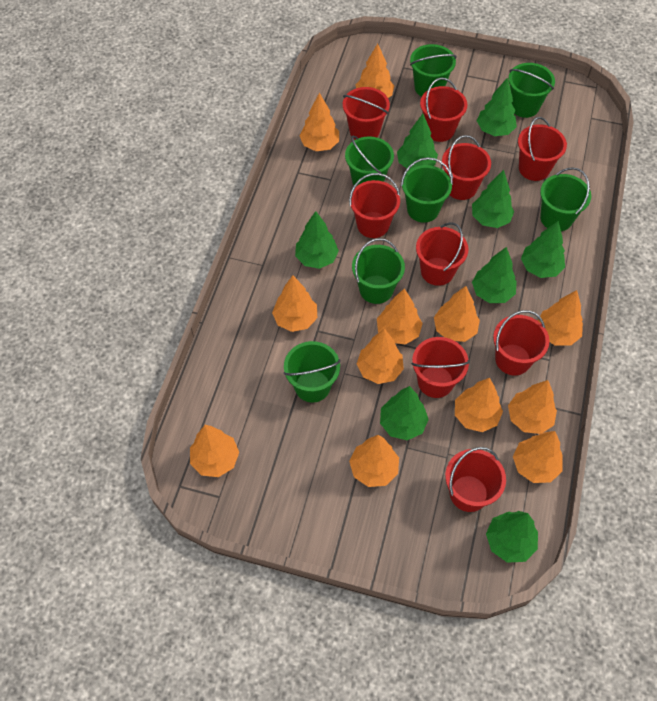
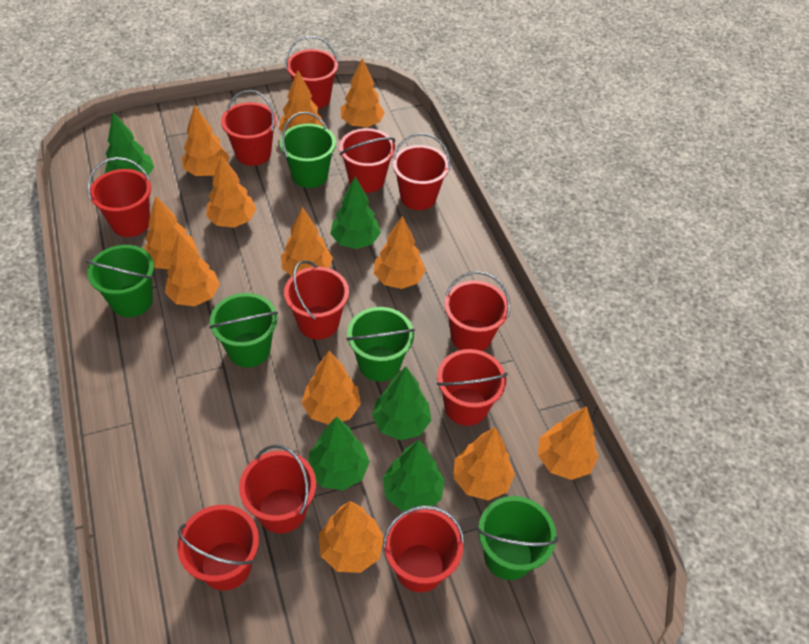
green bucket: [284,341,341,403] [345,136,394,186] [352,238,405,304] [401,157,453,223] [410,44,457,97] [508,63,555,118] [540,167,591,231] = 7 -> [86,245,154,317] [209,293,278,367] [280,112,336,188] [346,307,415,382] [477,496,558,580] = 5
green tree: [295,211,339,269] [380,386,429,440] [397,114,438,170] [472,170,514,228] [472,247,517,303] [477,77,517,136] [486,511,538,563] [521,221,565,278] = 8 -> [104,112,154,175] [308,416,370,490] [330,176,381,249] [372,366,431,440] [383,440,445,512] = 5
red bucket: [343,87,390,140] [349,173,400,238] [411,337,470,398] [416,222,468,286] [420,78,468,142] [442,135,491,200] [445,447,506,512] [493,310,549,375] [518,117,567,181] = 9 -> [88,157,151,237] [177,505,259,590] [221,90,277,166] [239,445,316,533] [284,260,349,340] [286,36,339,109] [339,128,395,193] [383,505,464,592] [392,133,450,210] [437,349,508,426] [444,271,510,351] = 11

